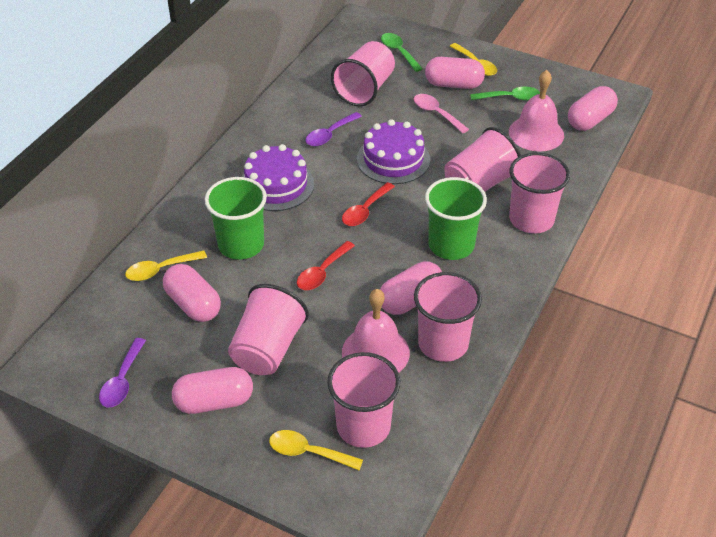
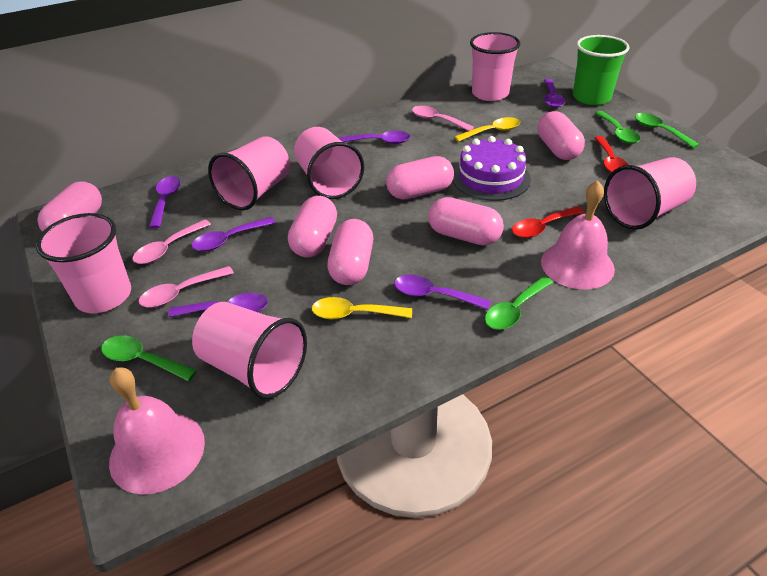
green cup: [205,177,267,260] [425,177,487,260] = 2 -> [573,35,630,105] = 1
green spoon: [381,33,423,72] [470,87,540,101] = 2 -> [101,335,197,381] [485,276,553,330] [595,111,640,144] [635,113,699,148] = 4
pink capsule: [163,264,221,322] [172,367,253,414] [380,261,442,315] [425,57,485,89] [568,86,618,131] = 5 -> [38,181,102,232] [288,196,337,257] [327,219,373,285] [386,156,454,200] [428,197,504,246] [538,111,585,160] = 6
pink spoon: [414,94,469,133] = 1 -> [133,219,211,264] [139,266,234,308] [412,106,474,131] = 3
purple cake: [242,144,314,211] [357,119,430,184] = 2 -> [452,136,531,201] = 1
purple spoon: [99,338,146,407] [305,112,362,146] = 2 -> [149,176,181,228] [168,293,268,317] [191,217,276,251] [339,131,411,144] [394,275,491,310] [544,79,565,108] = 6
yellow spoon: [125,251,207,281] [269,430,363,470] [450,43,497,76] = 3 -> [312,297,412,319] [454,117,520,142] = 2

